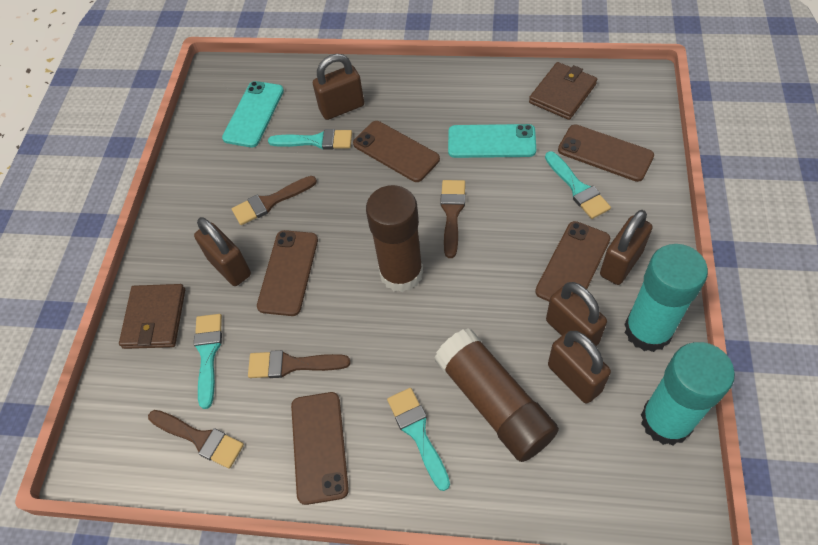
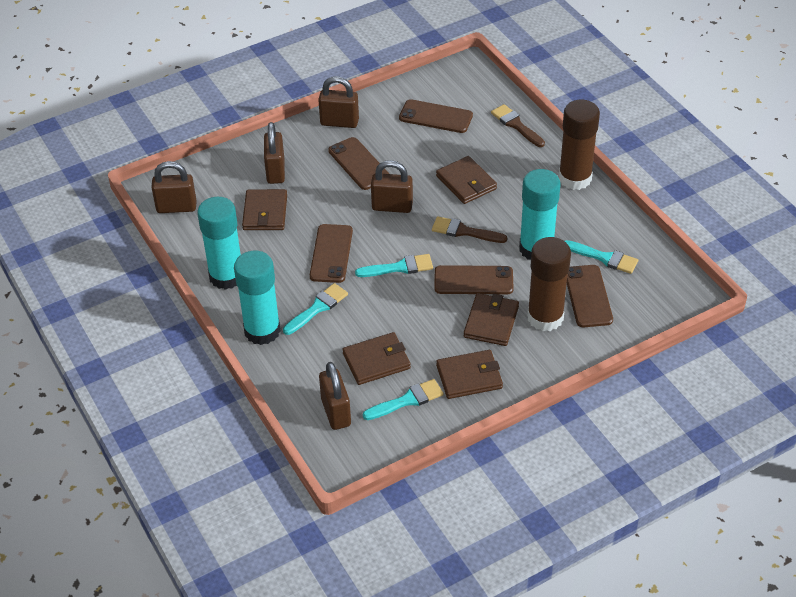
brown brush: [148,410,244,469] [232,176,317,225] [248,350,350,378] [440,180,465,258] = 4 -> [432,216,508,243] [491,104,545,147] = 2
brown wallet: [119,284,185,349] [529,62,597,120] = 2 -> [242,189,287,230] [342,332,411,385] [436,156,497,204] [436,350,503,399] [464,293,519,346] = 5
turquoise glue stick: [624,244,708,352] [641,342,735,446] = 2 -> [197,197,241,290] [234,251,281,345] [519,169,561,260] = 3
turquoise phone: [222,81,284,147] [448,124,536,158] = 2 -> none = 0

